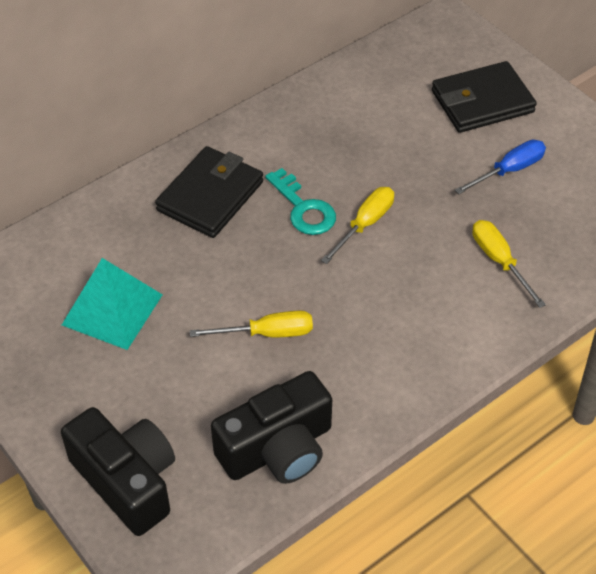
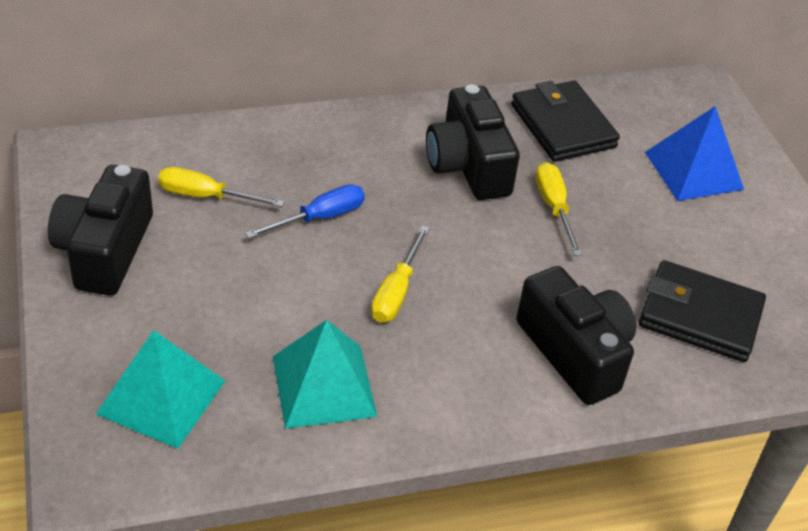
black camera: [61,407,175,536] [211,371,332,484] = 2 -> [48,165,153,296] [426,84,520,200] [516,266,636,405] = 3
blue pyramid: none = 0 -> [645,106,744,201] = 1
turquoise key: [265,168,336,235] = 1 -> none = 0
turquoise pyramid: [62,258,163,350] = 1 -> [96,330,225,449] [273,320,377,429] = 2

